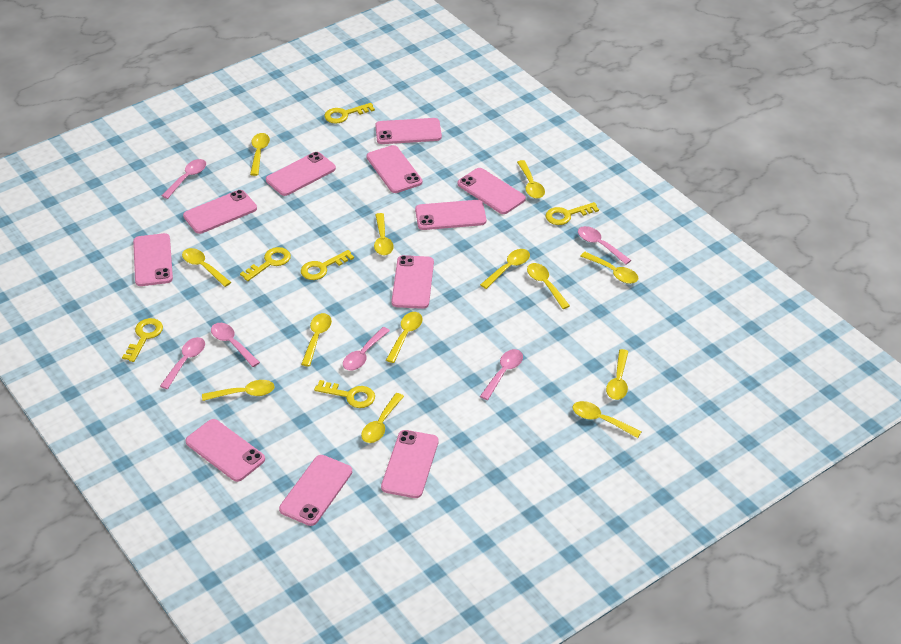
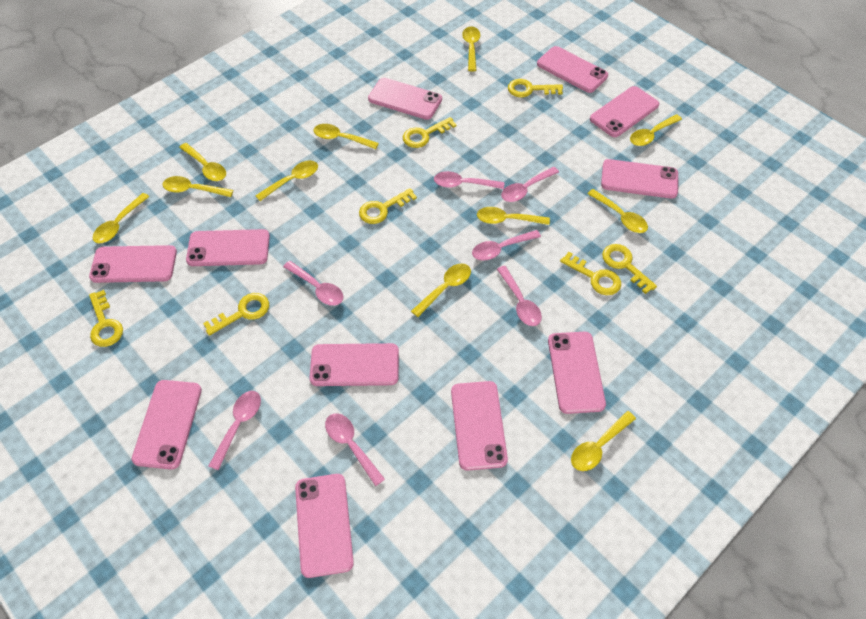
pink spoon: [160,337,205,389] [162,159,206,199] [211,323,260,367] [343,327,390,371] [480,349,523,400] [578,226,631,264] = 6 -> [209,391,261,470] [283,261,343,306] [325,413,385,486] [434,171,504,189] [472,230,541,261] [497,266,542,326] [501,167,559,202] = 7
yellow key: [122,318,163,362] [240,247,291,281] [301,250,354,280] [314,380,375,408] [324,103,375,124] [546,202,599,225] = 6 -> [89,290,123,347] [203,293,269,336] [359,188,417,224] [403,117,457,148] [508,79,563,97] [560,252,621,295] [602,244,657,294] = 7
yellow spoon: [182,248,231,287] [202,380,275,401] [250,133,270,176] [301,313,332,366] [361,393,404,443] [374,213,394,255] [386,312,423,363] [480,249,530,289] [517,160,545,199] [527,263,570,309] [573,401,641,438] [580,252,638,284] [606,349,628,400] = 13 -> [93,193,150,243] [163,176,233,197] [179,143,226,181] [255,161,318,201] [313,124,379,149] [411,263,471,317] [462,26,480,71] [477,207,550,225] [571,411,636,471] [587,189,648,233] [630,114,682,146] = 11

